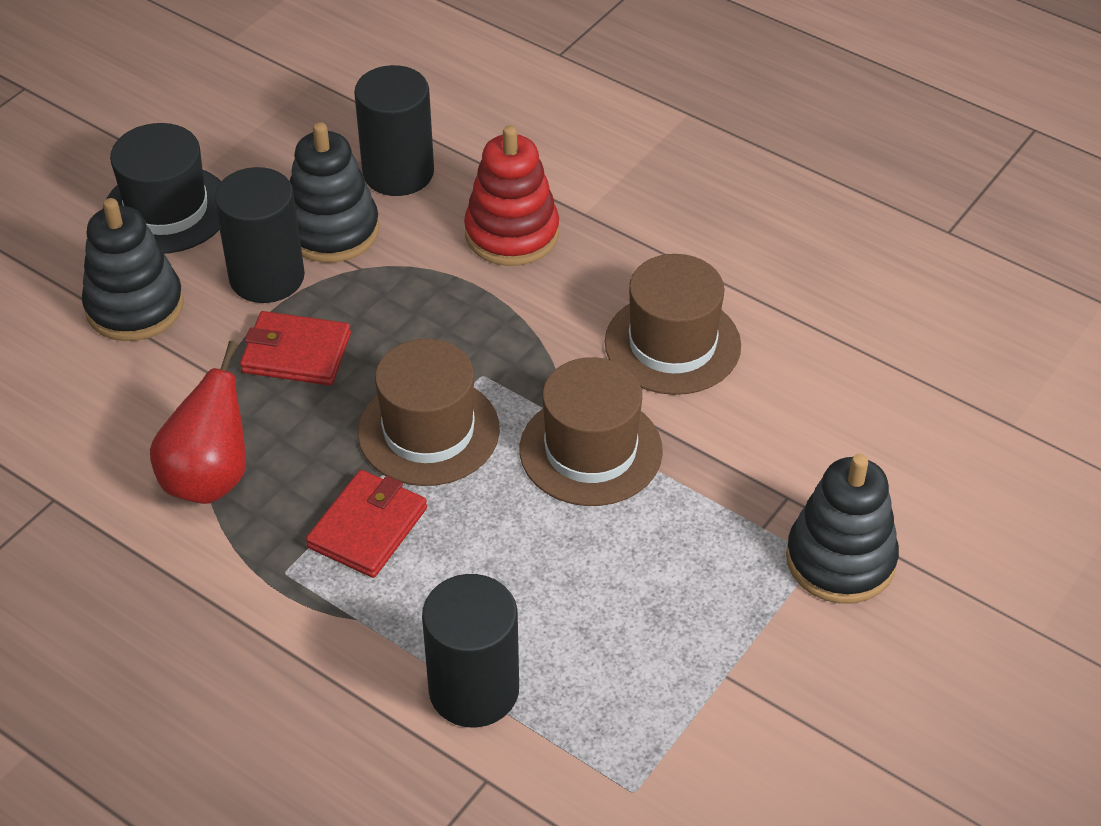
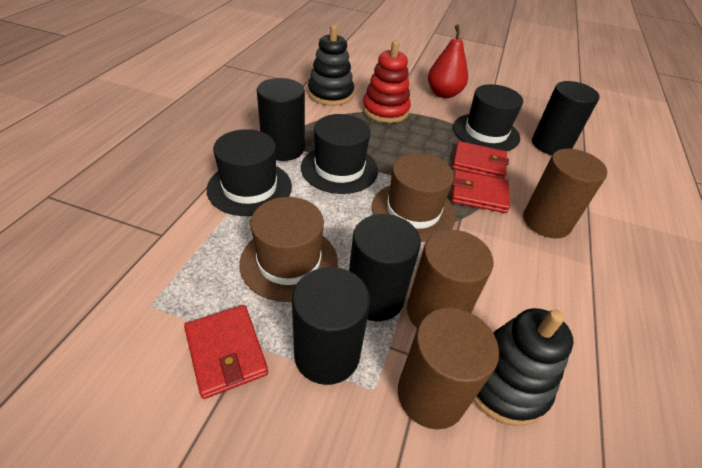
black cylinder: [214,167,305,303] [354,65,434,196] [422,574,519,727] = 3 -> [257,78,305,161] [292,267,370,385] [349,214,421,321] [532,81,600,155] = 4
black hat: [103,123,221,254] = 1 -> [207,129,292,216] [301,114,378,194] [453,84,523,151] = 3
black stacking toy: [82,198,184,341] [290,122,379,263] [786,454,899,604] = 3 -> [308,25,354,106] [473,308,573,426] = 2
brown cylinder: none = 0 -> [398,308,499,429] [407,230,493,328] [523,149,607,238] = 3
brown hat: [358,339,500,486] [520,357,663,506] [605,254,741,395] = 3 -> [239,197,338,302] [372,153,456,242] = 2
red wallet: [240,311,351,386] [306,470,427,578] = 2 -> [184,305,268,399] [451,170,510,213] [452,141,509,179] = 3

